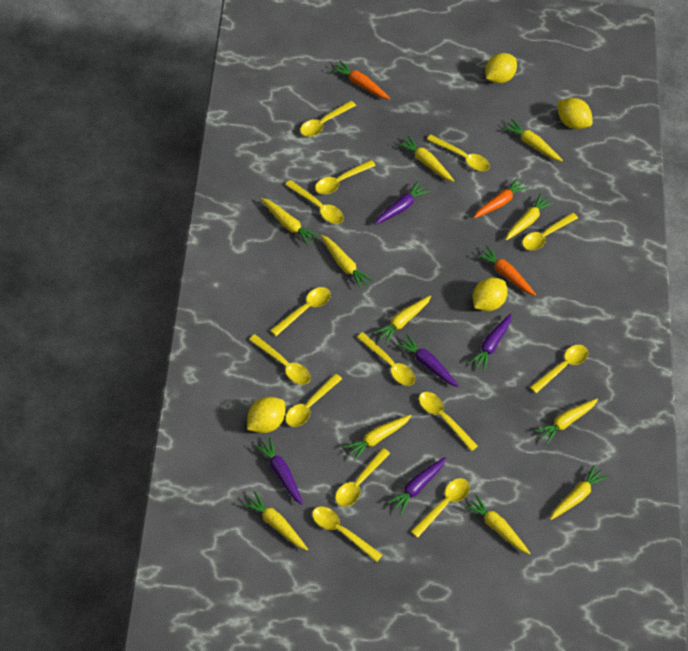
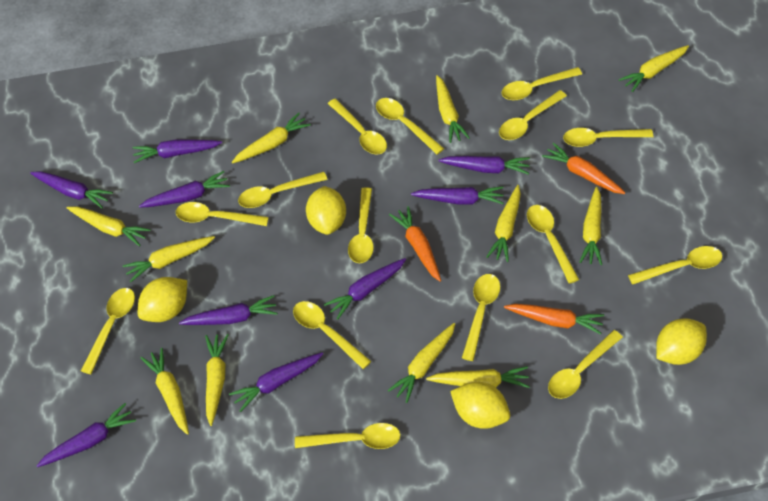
purple carrot: [254,437,303,505] [375,181,430,225] [387,457,446,515] [396,334,459,387] [469,314,512,371] = 5 -> [30,171,113,208] [36,403,136,467] [132,139,222,163] [139,171,230,208] [179,295,278,325] [229,353,323,412] [324,258,406,320] [411,186,504,204] [439,156,530,175] = 9
yellow spoon: [249,334,311,385] [270,287,331,336] [285,180,344,224] [285,374,342,427] [300,101,356,137] [312,506,382,562] [315,160,376,194] [335,448,390,507] [357,332,415,386] [411,478,470,538] [419,392,478,451] [427,135,490,171] [522,213,578,250] [530,345,588,393] = 14 -> [81,288,135,374] [176,202,269,226] [238,172,328,208] [293,301,372,369] [295,423,401,449] [328,99,387,154] [348,187,374,263] [376,98,444,155] [462,274,500,361] [499,90,567,140] [502,67,582,100] [527,205,579,284] [548,330,623,399] [563,128,653,147] [628,246,723,285] = 15

